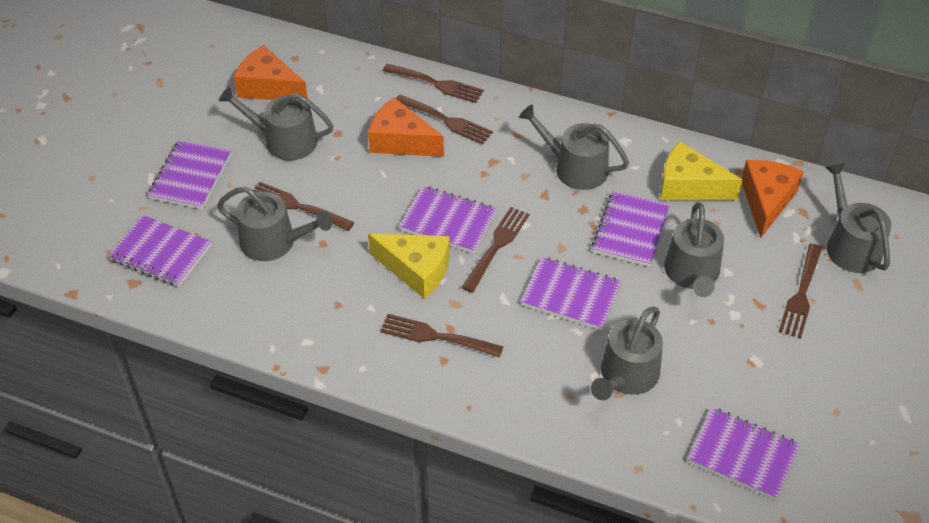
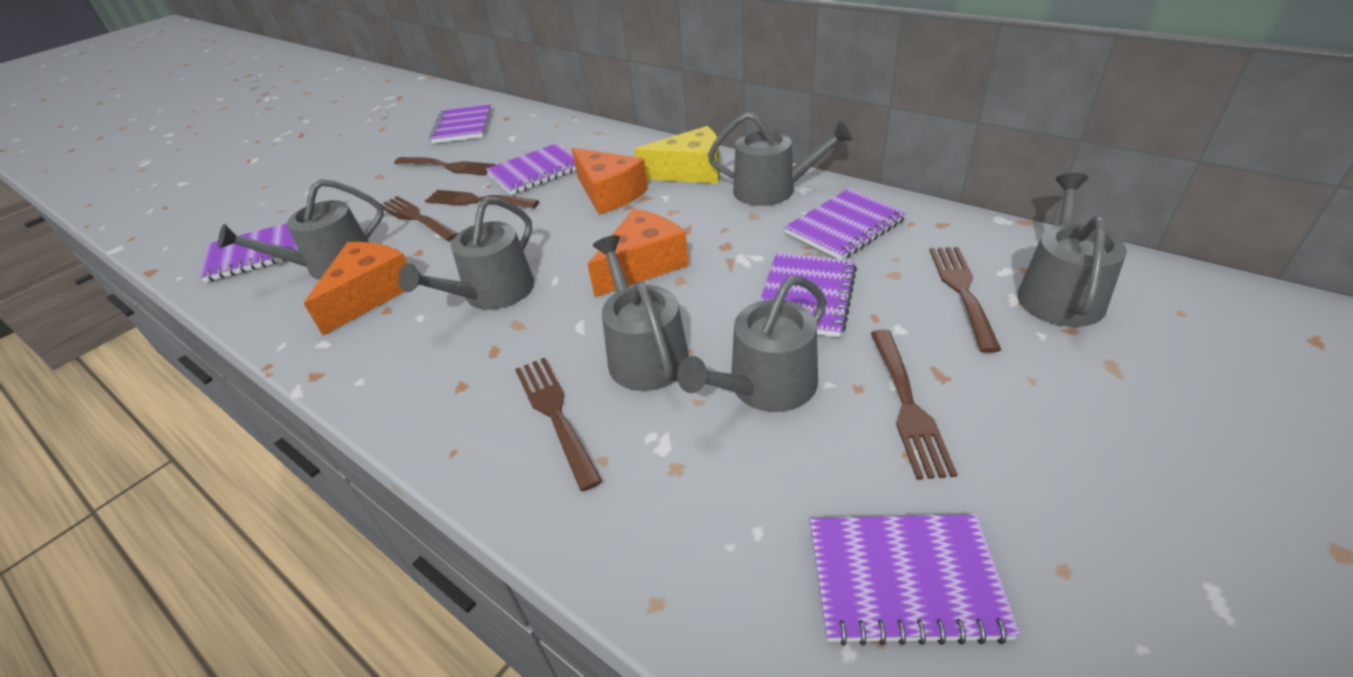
yellow cheese: [368,233,450,299] [660,142,743,200] = 2 -> [634,126,720,184] = 1

